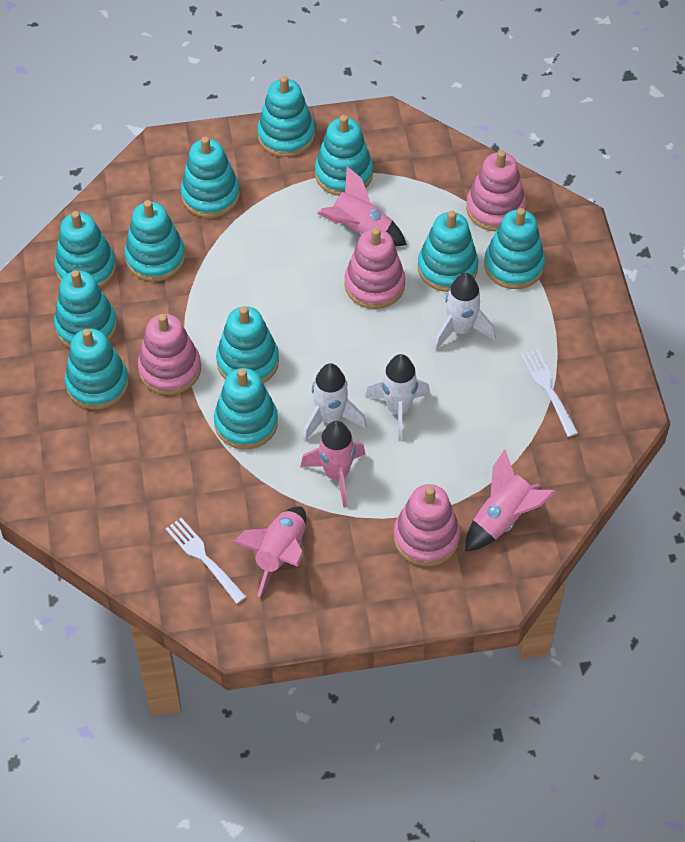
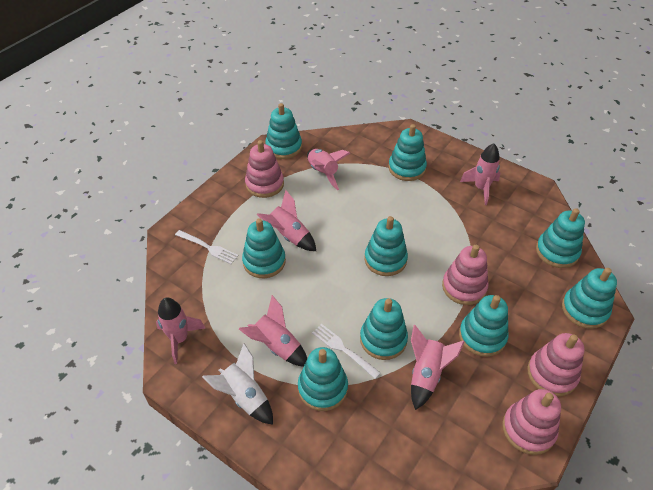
pink rocket: [232,506,306,597] [300,421,365,507] [317,166,407,246] [465,449,556,552] = 4 -> [156,297,205,364] [239,295,307,367] [257,190,316,251] [307,149,350,190] [411,325,465,410] [460,144,500,205] = 6
turquoise stacking toy: [54,211,116,288] [54,270,117,348] [65,329,129,410] [125,200,185,281] [181,137,240,218] [214,368,278,449] [216,306,279,383] [257,76,315,157] [315,115,373,196] [418,211,478,292] [484,208,545,289] = 11 -> [242,218,286,278] [265,103,302,159] [298,347,348,411] [360,298,408,360] [364,216,408,276] [389,124,427,181] [459,295,508,357] [536,208,585,268] [562,268,617,329] = 9
white rocket: [303,363,367,441] [365,354,430,441] [434,273,496,351] = 3 -> [202,343,273,425] = 1

